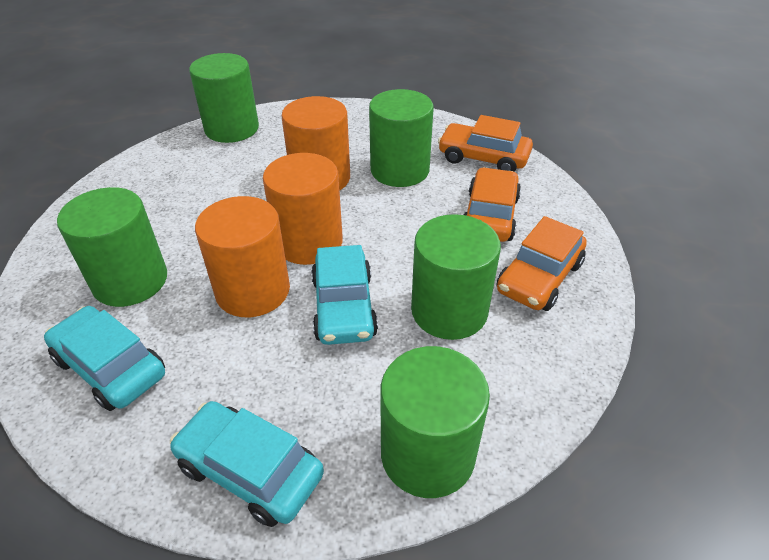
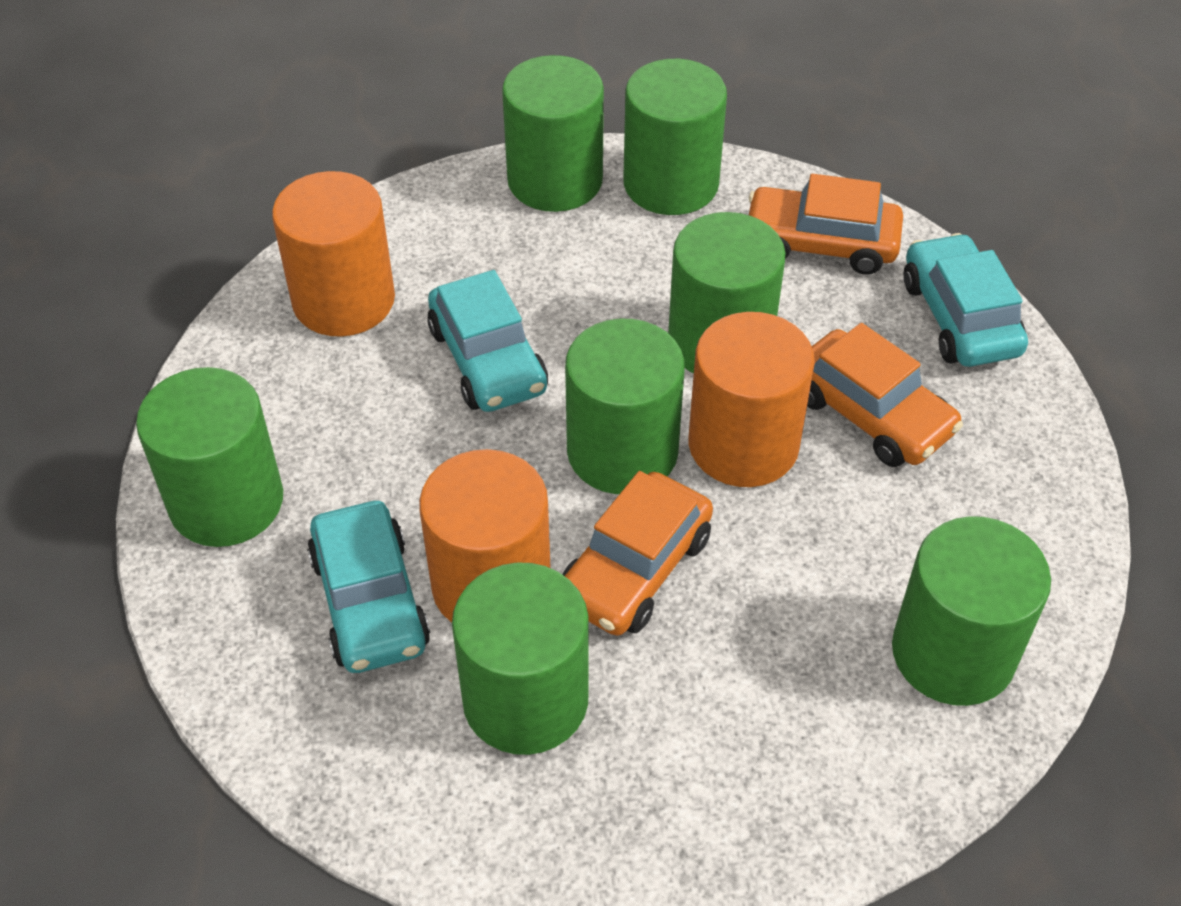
green cylinder: [57,187,167,307] [189,53,259,143] [369,89,434,187] [380,346,490,498] [411,214,501,340] = 5 -> [136,367,283,547] [452,562,589,755] [502,55,604,212] [565,319,685,494] [623,59,727,215] [668,212,786,373] [892,516,1051,706] = 7

